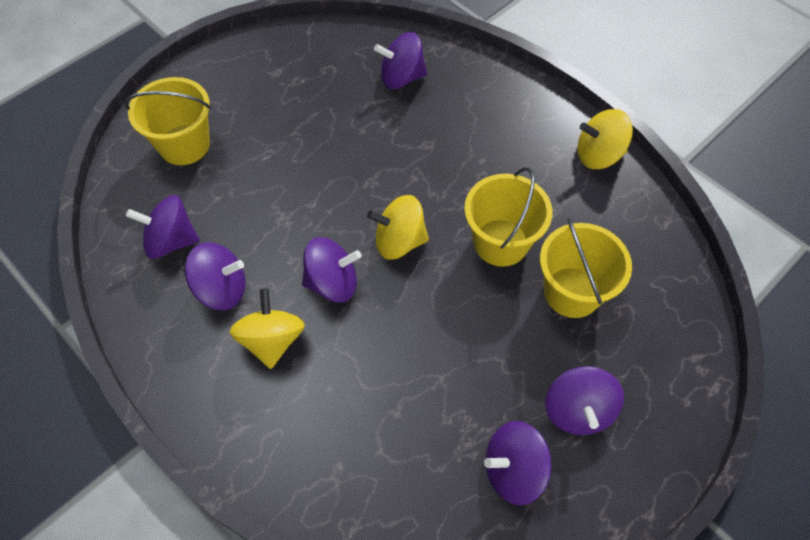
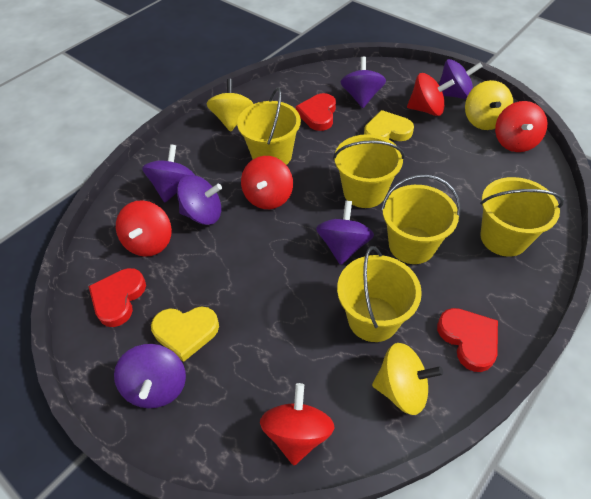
red heart: none = 0 -> [88,268,146,327] [296,93,336,131] [437,308,498,372] = 3
red spinning top: none = 0 -> [116,200,172,257] [241,156,293,209] [260,383,335,465] [407,73,455,116] [495,101,547,152] = 5
yellow bucket: [125,77,211,165] [464,167,552,267] [540,217,632,318] = 3 -> [237,88,301,165] [333,134,405,208] [337,246,422,342] [381,174,461,264] [480,177,564,257] = 5
yellow heart: none = 0 -> [151,306,219,362] [364,110,414,141] = 2

